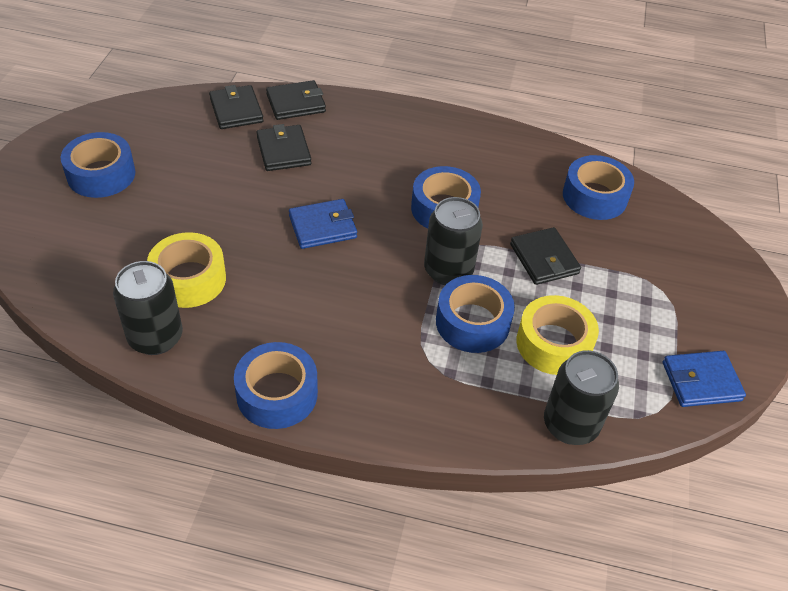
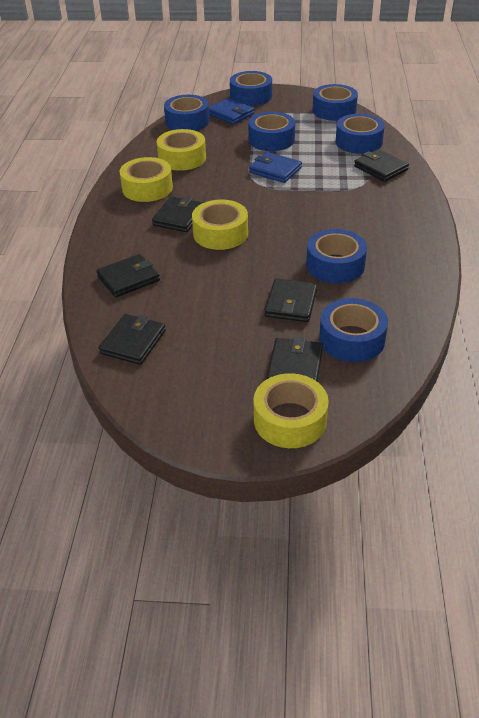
black can: [113,261,183,355] [424,197,483,285] [544,350,619,445] = 3 -> none = 0
black wallet: [209,85,264,129] [257,124,312,171] [266,80,326,120] [510,227,581,285] = 4 -> [96,254,160,298] [99,314,166,365] [152,196,204,232] [265,278,317,322] [267,337,323,381] [354,149,409,182] = 6
blue tape: [61,132,136,198] [234,342,318,429] [411,166,481,229] [436,275,515,353] [563,155,634,220] = 5 -> [164,95,210,131] [230,71,272,106] [248,112,295,151] [306,229,367,283] [313,84,358,121] [319,298,388,362] [336,114,385,154] = 7
yellow tape: [147,232,226,308] [516,295,599,375] = 2 -> [120,157,173,202] [157,129,206,171] [192,200,248,250] [254,373,329,448] = 4

